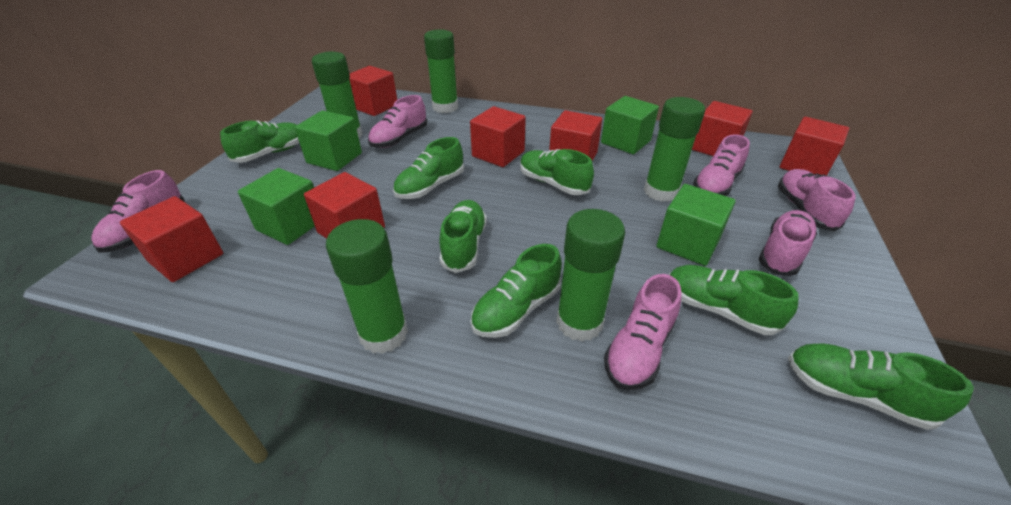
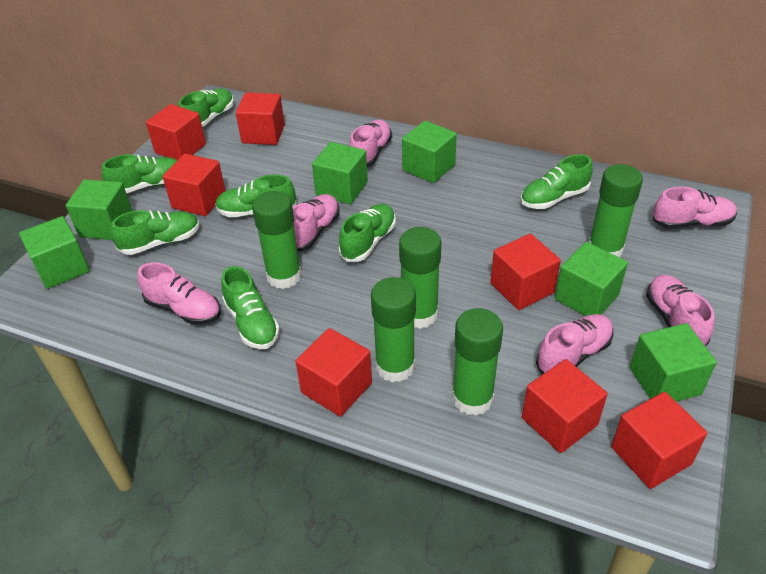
green cube: [238,168,315,245] [295,110,362,171] [601,96,659,154] [656,184,736,266] = 4 -> [19,216,90,289] [66,179,132,240] [312,142,368,204] [402,121,457,183] [555,242,628,316] [630,323,717,401] = 6

